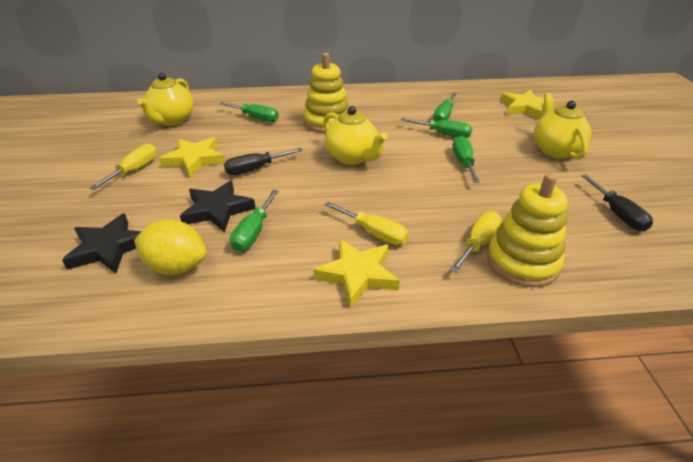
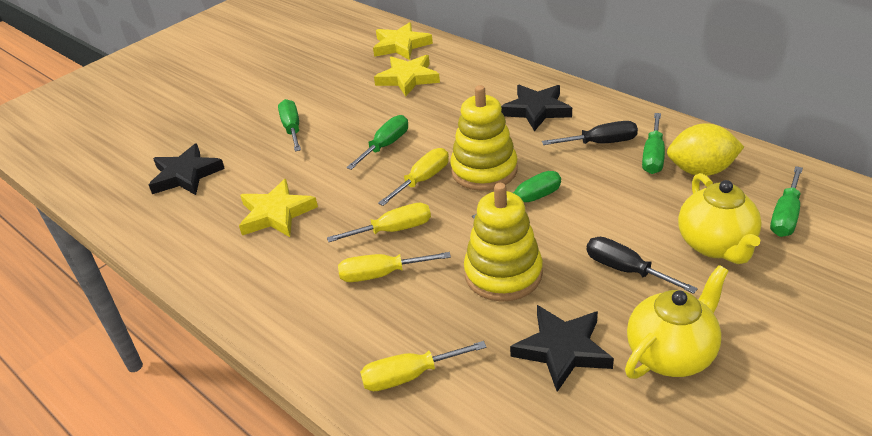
black star: [62,213,141,273] [180,180,255,232] = 2 -> [149,143,225,195] [501,85,572,131] [510,305,614,392] = 3
yellow screwdriver: [89,144,157,190] [324,202,409,245] [450,211,502,273] = 3 -> [327,203,431,242] [338,252,451,282] [360,341,487,391] [378,148,449,206] = 4
yellow teapot: [137,73,194,126] [323,106,387,165] [534,93,592,159] = 3 -> [625,265,728,379] [678,173,762,264] = 2

